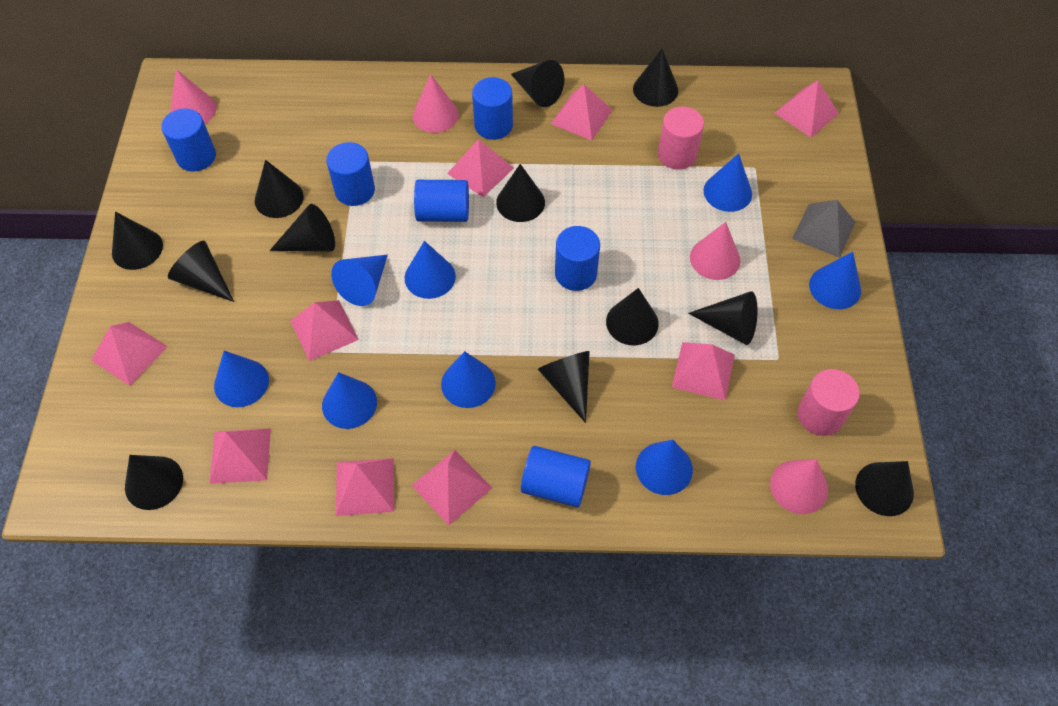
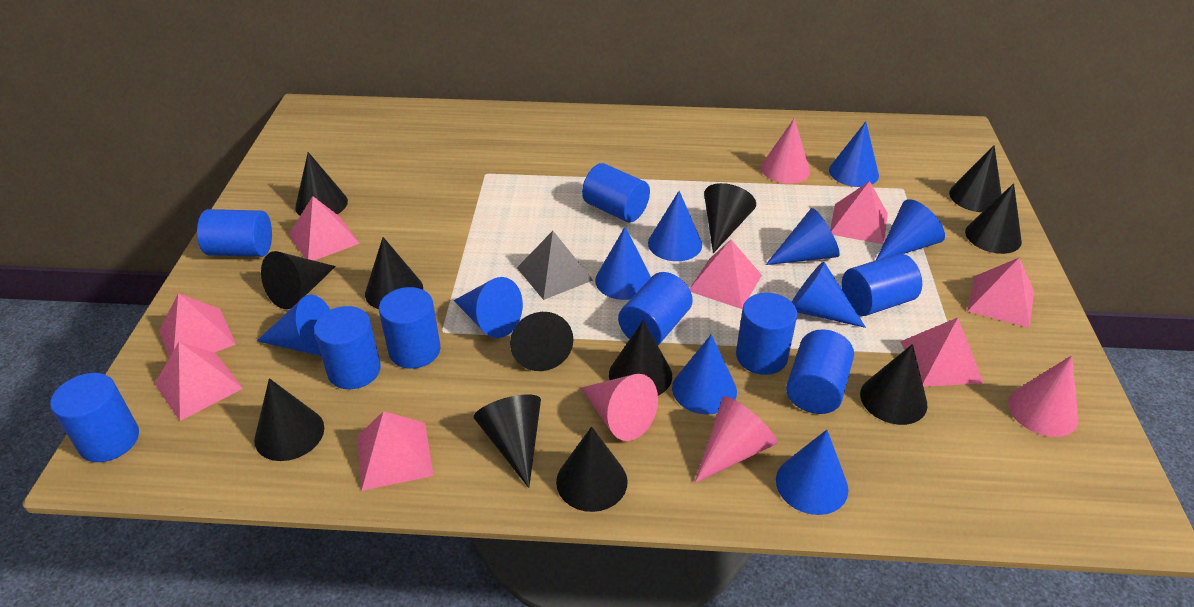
blue cone: [214,351,269,407] [322,372,377,429] [331,255,388,306] [405,241,456,299] [441,351,496,408] [636,440,693,495] [703,153,752,212] [809,252,861,309] = 8 -> [257,295,330,356] [454,277,523,338] [595,227,651,300] [648,191,702,261] [672,334,737,415] [766,208,840,265] [776,430,848,515] [792,262,866,328] [829,121,879,187] [876,199,945,260] = 10
blue cylinder: [161,108,216,172] [326,142,375,206] [414,180,469,222] [472,77,513,140] [521,446,591,507] [555,226,600,291] = 6 -> [50,373,139,462] [197,209,272,257] [314,306,381,389] [379,287,441,369] [582,163,650,223] [618,272,693,345] [736,293,797,375] [786,329,854,414] [842,254,922,316] = 9
pink cylinder: [658,107,704,170] [798,369,860,436] = 2 -> none = 0
pink pyramid: [91,322,168,386] [209,428,271,484] [290,300,359,361] [336,458,394,516] [411,450,492,525] [447,139,514,197] [551,84,612,140] [672,342,735,401] [775,80,839,138] = 9 -> [155,342,243,421] [159,293,236,358] [289,196,360,261] [357,411,433,491] [689,240,762,309] [830,181,888,244] [900,318,984,387] [967,257,1034,328] = 8

